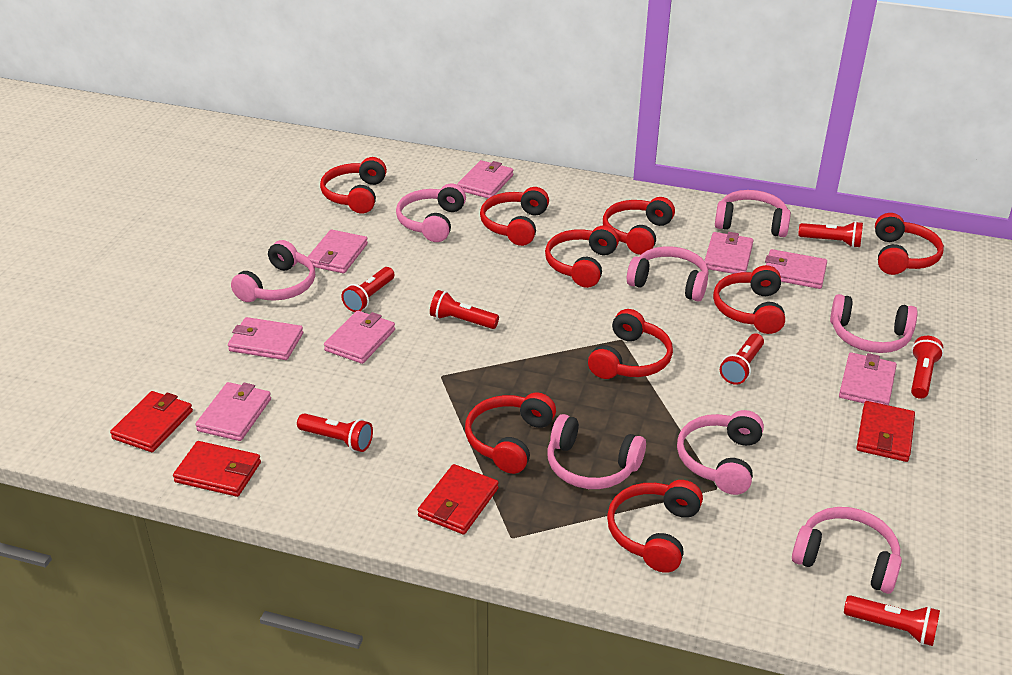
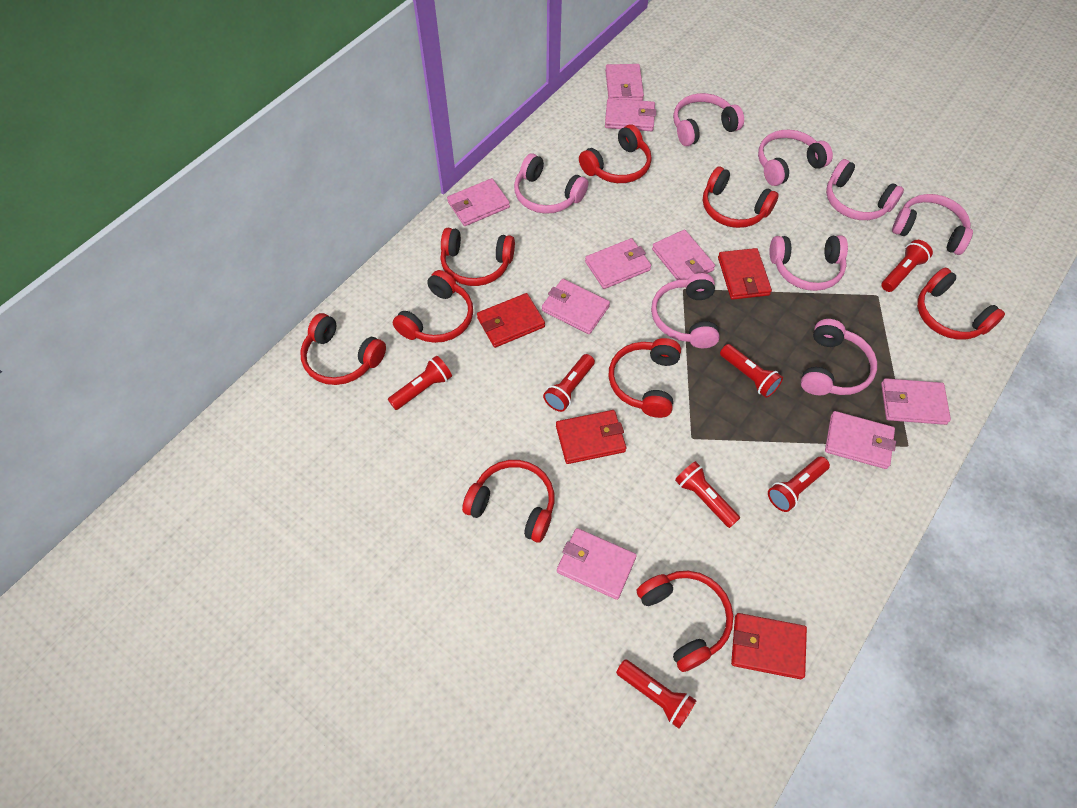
pink wallet: [195,382,271,441] [228,317,303,360] [307,230,368,273] [324,311,395,364] [457,160,513,199] [705,232,754,274] [765,249,827,289] [839,352,897,405] = 8 -> [447,178,510,226] [542,279,610,334] [557,528,637,600] [585,238,651,289] [605,64,644,101] [605,98,656,131] [652,230,715,280] [825,411,896,469] [881,378,951,425] = 9

